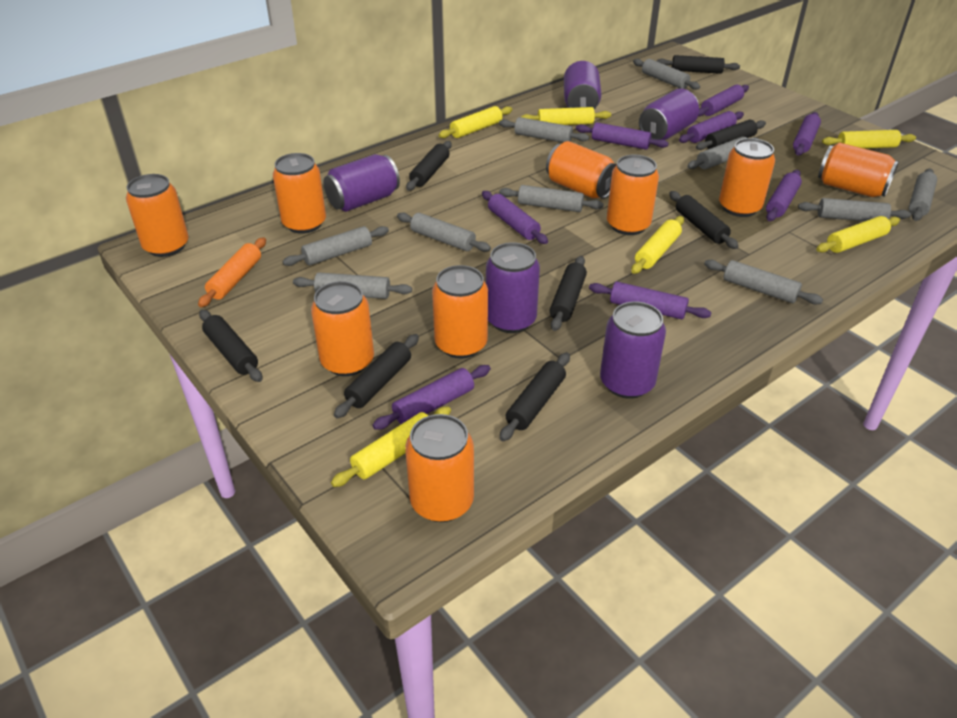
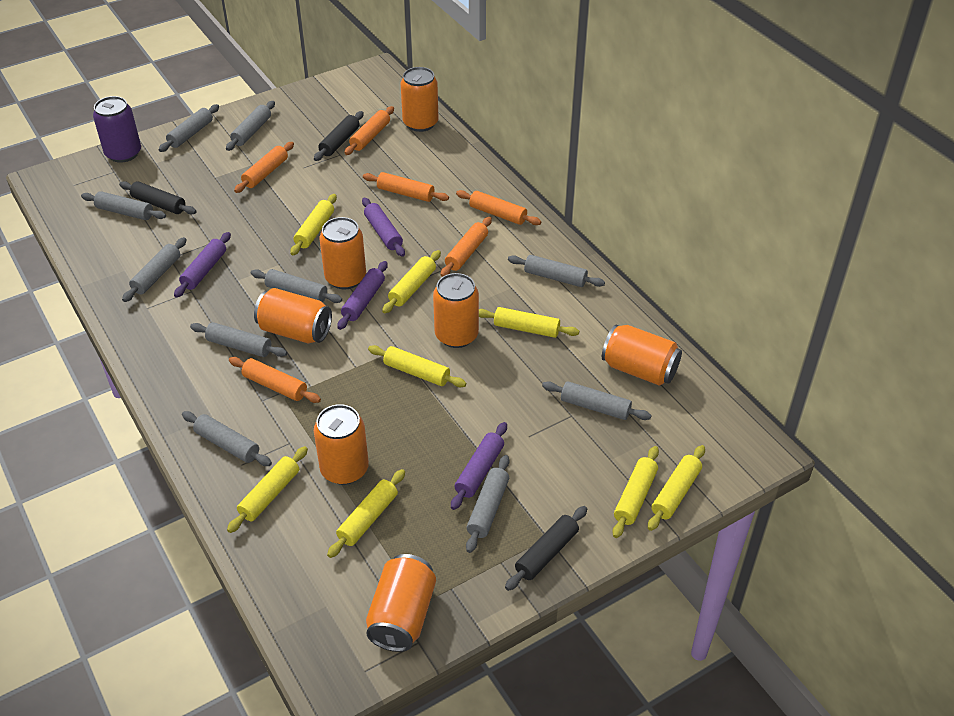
black rolling pin: [199,310,262,382] [334,334,419,418] [406,141,452,191] [500,352,570,441] [550,256,587,331] [657,55,740,74] [669,191,739,249] [696,120,766,150] = 8 -> [119,181,196,214] [314,111,364,161] [505,506,587,591] = 3
orange can: [126,174,189,257] [273,153,326,234] [311,281,374,376] [405,414,474,522] [432,265,488,358] [546,141,617,199] [607,154,659,235] [719,138,775,217] [818,142,899,197] = 9 -> [254,288,332,343] [314,404,369,485] [320,217,366,289] [366,554,436,652] [401,67,439,132] [433,273,479,348] [602,325,682,386] = 7
orange rolling pin: [198,237,266,307] = 1 -> [229,357,321,403] [234,142,294,193] [344,106,394,155] [363,172,449,202] [441,217,492,277] [456,190,541,225] = 6
purple can: [324,154,400,212] [486,242,540,333] [564,61,602,109] [600,302,666,399] [639,88,699,140] = 5 -> [93,96,141,163] = 1
purple rolling pin: [372,365,491,430] [482,191,548,244] [576,122,669,150] [589,282,712,319] [679,111,744,143] [698,85,749,116] [766,170,802,221] [793,112,821,156] = 8 -> [174,232,231,298] [337,261,388,330] [362,198,405,257] [451,422,507,510] = 4
yellow rolling pin: [331,407,451,487] [439,106,512,138] [521,107,611,125] [631,216,684,274] [816,216,900,253] [822,130,916,149] = 6 -> [227,446,308,533] [290,194,337,255] [327,469,405,558] [368,345,466,387] [382,250,441,313] [479,307,579,338] [612,446,659,538] [648,445,705,531] = 8

